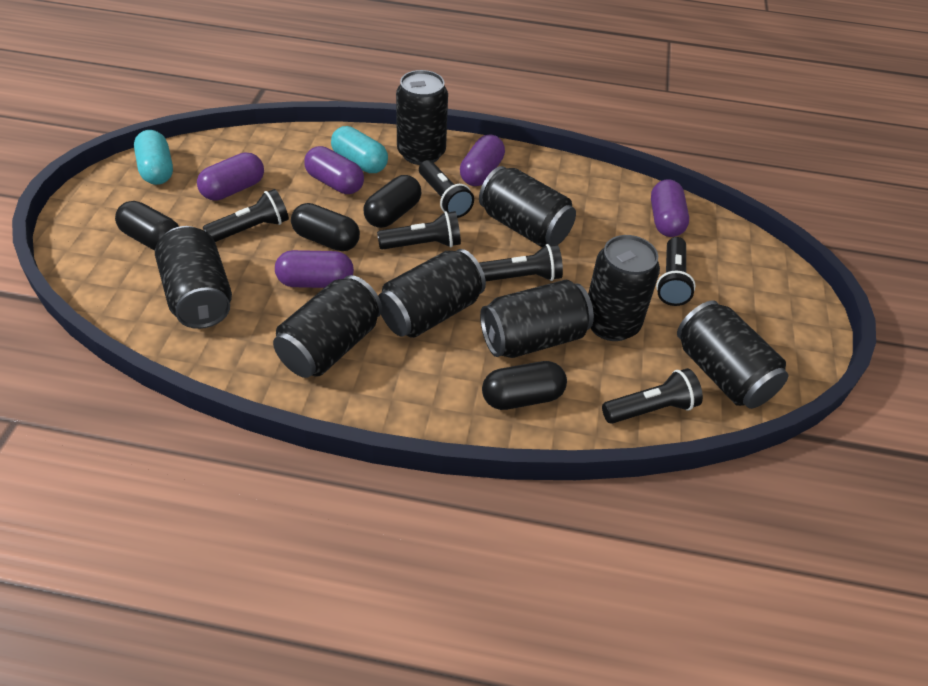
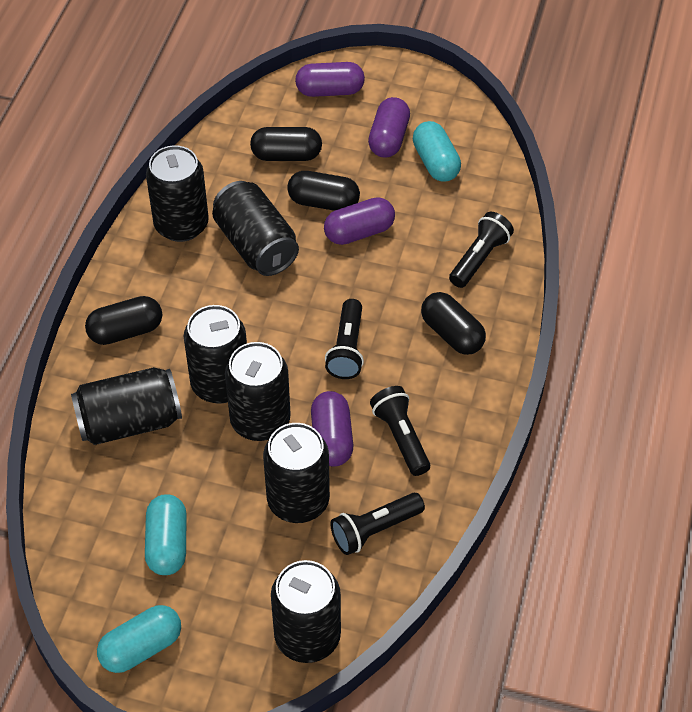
black can: [155,226,232,329] [273,275,382,378] [378,249,486,338] [396,70,448,165] [479,166,576,247] [480,280,594,358] [588,235,660,341] [677,301,788,409] = 8 -> [71,367,182,445] [146,145,209,242] [184,305,247,404] [212,181,299,276] [225,342,291,441] [263,423,330,523] [271,560,341,663] = 7
black flashlight: [203,189,289,242] [377,211,461,250] [419,160,474,218] [479,244,563,281] [602,368,703,424] [656,237,695,306] = 6 -> [325,299,364,379] [330,493,425,555] [370,386,430,476] [449,212,514,288] = 4
purple capsule: [197,152,264,201] [275,250,354,288] [304,146,364,194] [460,134,505,186] [651,179,689,237] = 5 -> [295,62,365,97] [311,391,353,466] [324,197,395,245] [368,97,410,158] = 4
turquoise capsule: [134,130,173,185] [331,126,388,173] = 2 -> [97,605,181,673] [145,494,187,575] [413,121,461,182] = 3

